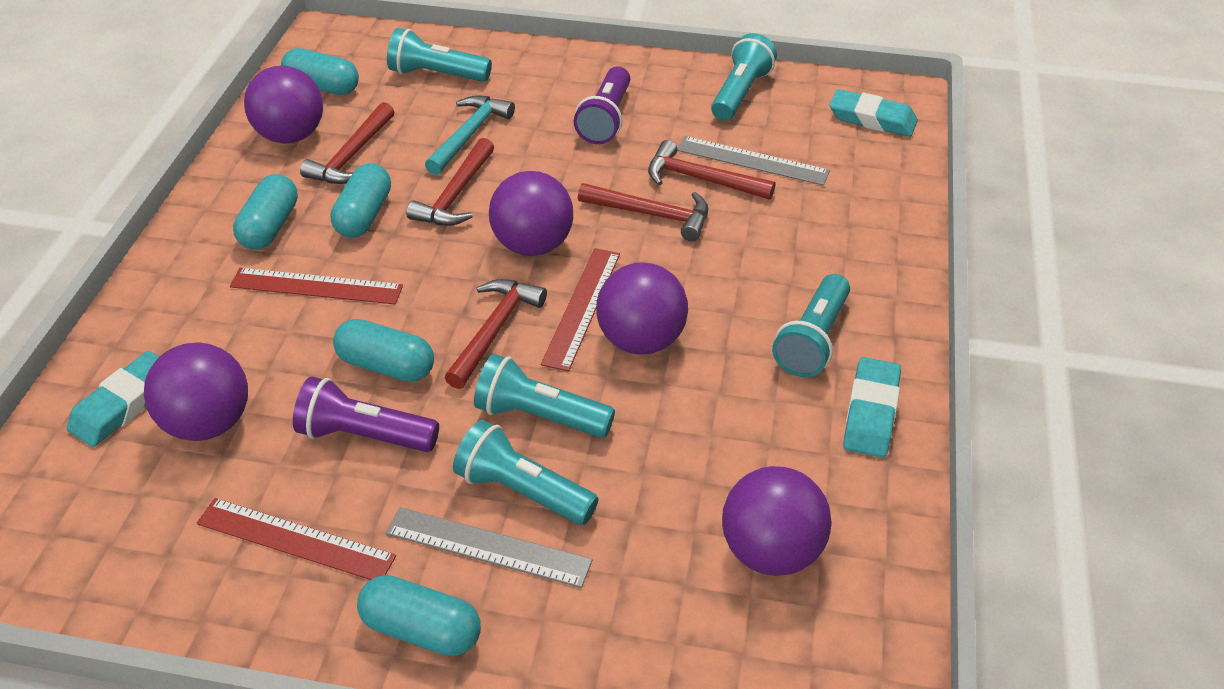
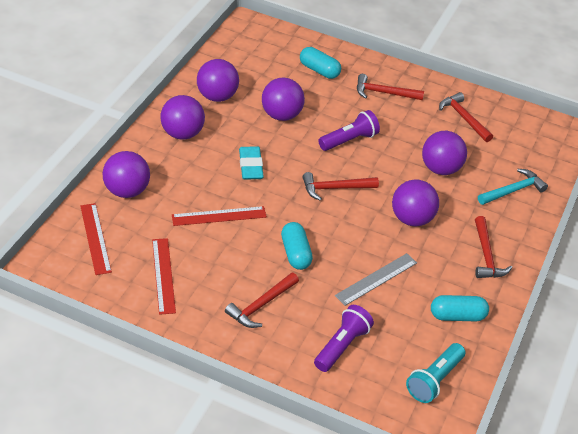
grey ruler: [386,507,593,588] [677,136,830,186] = 2 -> [335,253,417,306] = 1
purple ball: [144,342,248,441] [244,66,323,143] [489,171,573,256] [597,262,688,354] [722,466,832,576] = 5 -> [102,151,150,198] [160,95,205,140] [197,59,239,102] [262,78,305,121] [392,179,439,226] [422,131,467,175] = 6
turquoise capsule: [233,174,298,250] [281,48,359,95] [330,163,391,238] [333,319,434,382] [357,575,481,656] = 5 -> [281,222,313,270] [300,47,341,79] [431,295,489,322] = 3
turquoise eraser: [67,351,159,447] [829,89,918,137] [843,357,901,458] = 3 -> [239,147,264,179] = 1
turquoise flashlight: [387,28,492,82] [453,420,598,525] [474,354,615,438] [711,33,777,121] [772,274,850,377] = 5 -> [406,343,465,403] = 1

